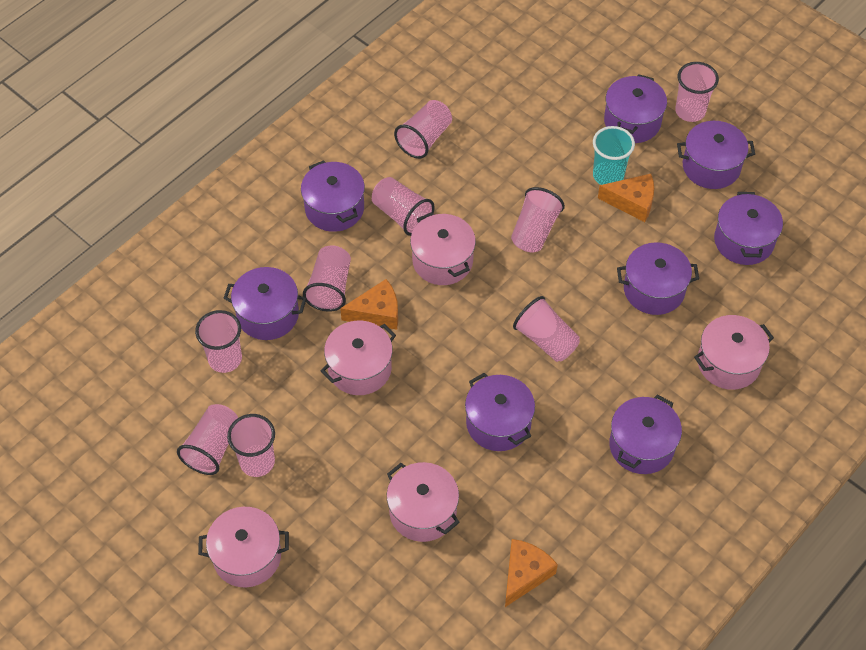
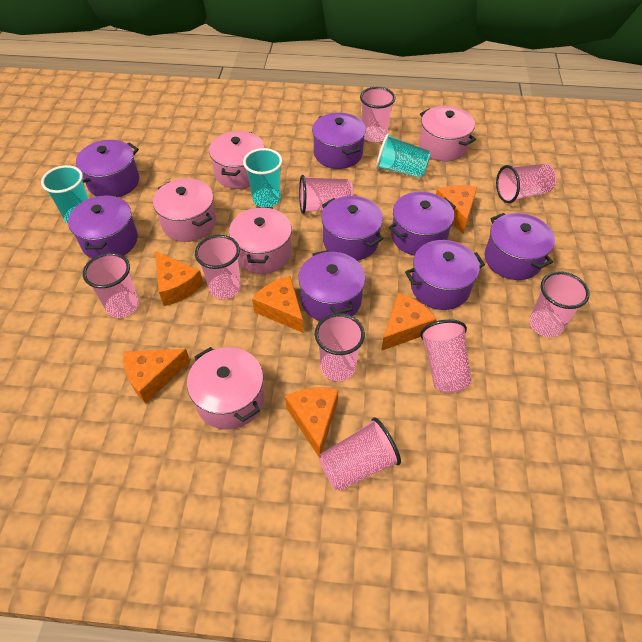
orange cheese: [340,279,398,330] [505,539,558,607] [598,174,654,222] = 3 -> [123,349,190,404] [155,251,204,306] [252,276,304,333] [285,387,338,458] [381,293,437,351] [436,185,477,234] = 6
turquoise cup: [593,126,635,185] = 1 -> [41,165,89,224] [243,148,282,207] [376,134,431,178] = 3

